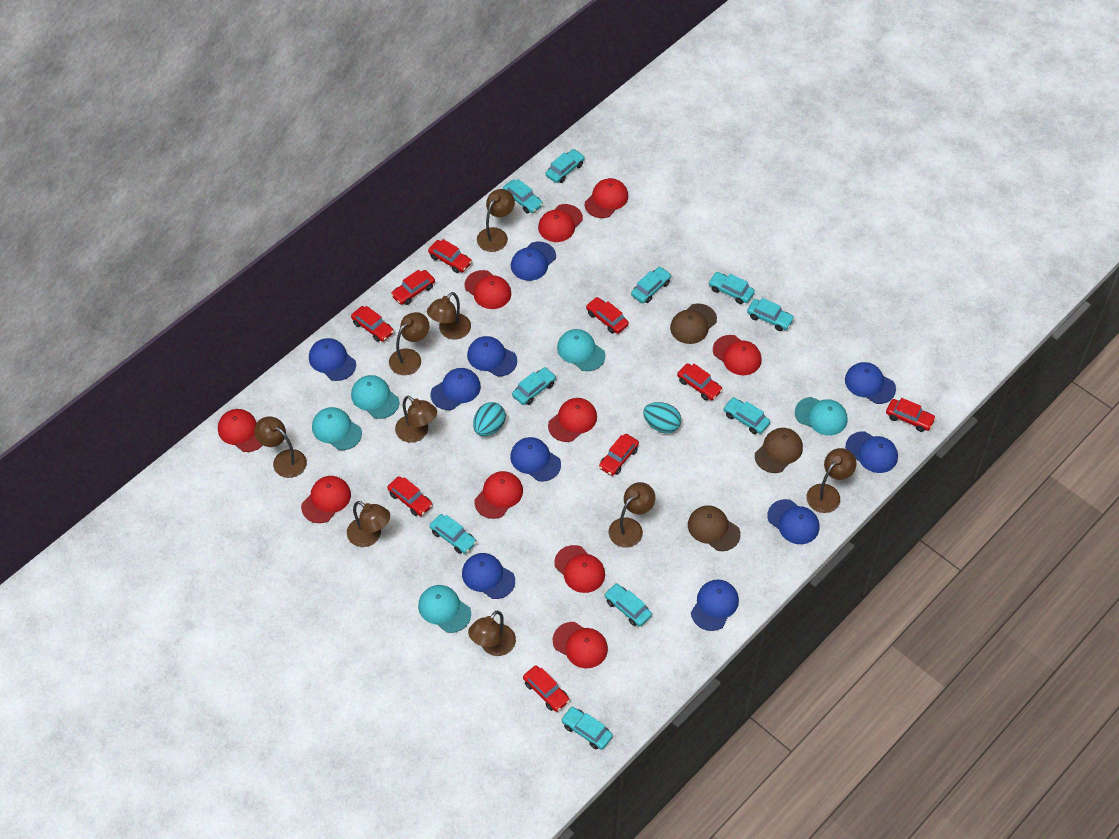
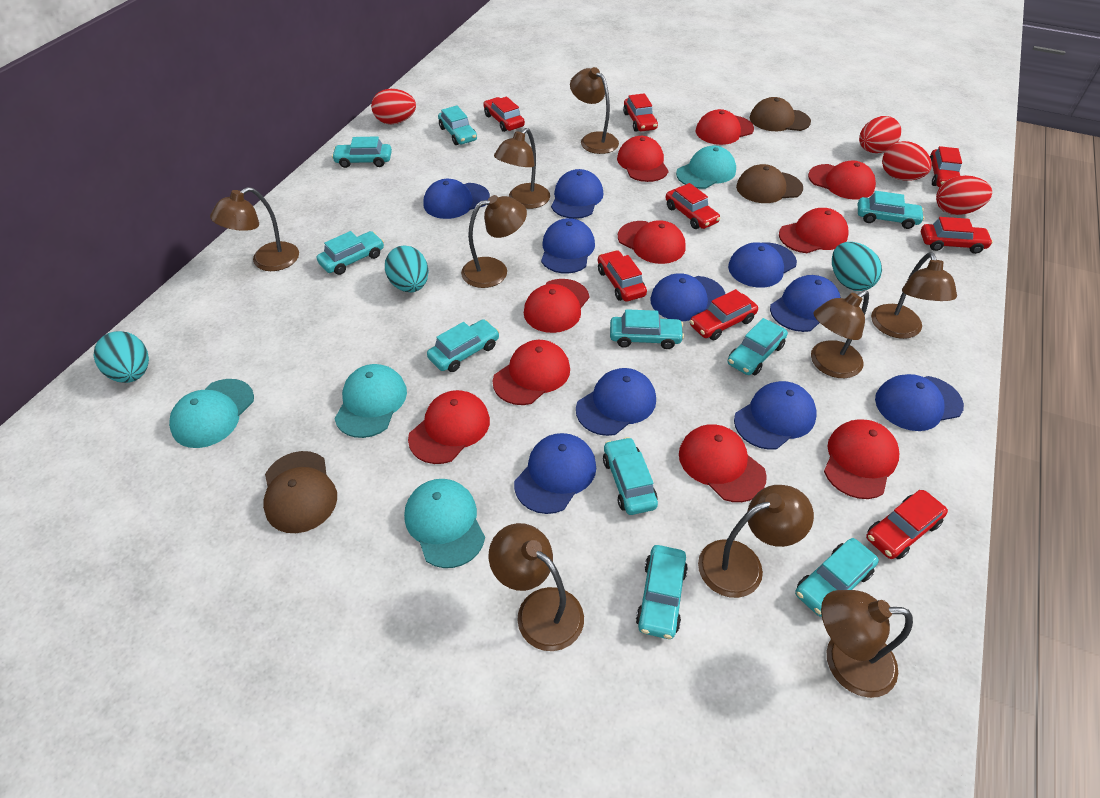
red car: [351,306,394,342] [387,476,433,516] [391,270,435,305] [428,239,472,273] [523,665,570,712] [586,297,629,334] [599,434,639,476] [677,363,723,400] [886,398,936,432] = 9 -> [483,97,525,132] [598,250,647,302] [623,93,658,132] [665,183,720,229] [690,289,758,340] [866,490,948,560] [921,217,993,254] [930,146,962,187] = 8
red egg: none = 0 -> [371,89,416,124] [859,116,901,153] [882,141,932,181] [936,175,992,215] = 4
turquoise cap: [312,407,362,450] [351,375,399,419] [418,585,471,633] [557,329,606,371] [795,397,848,435] = 5 -> [169,379,254,448] [335,364,407,438] [404,479,485,568] [676,146,736,189] = 4
turquoise egg: [473,402,506,436] [643,402,681,433] = 2 -> [94,331,149,383] [385,246,429,292] [832,242,882,291] = 3

